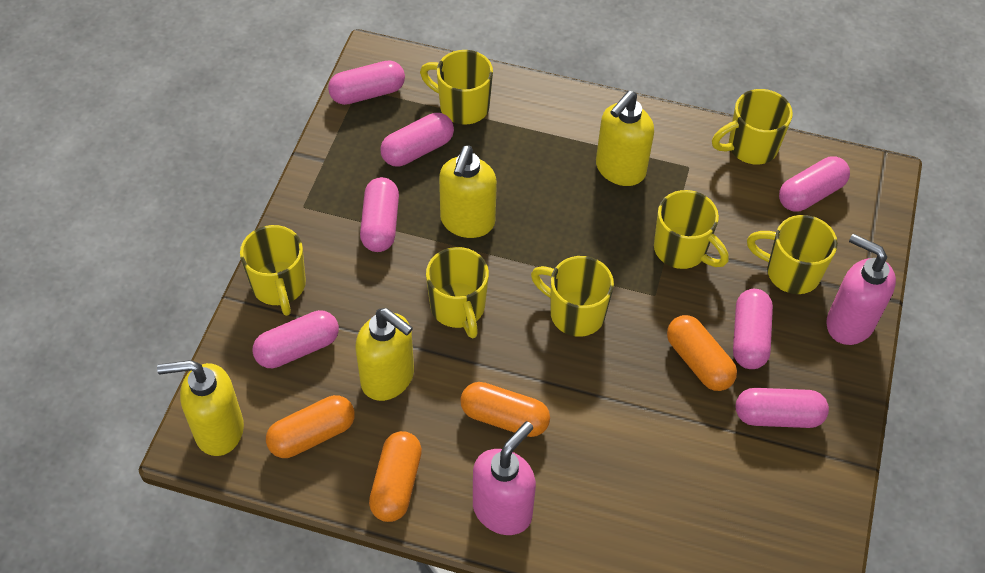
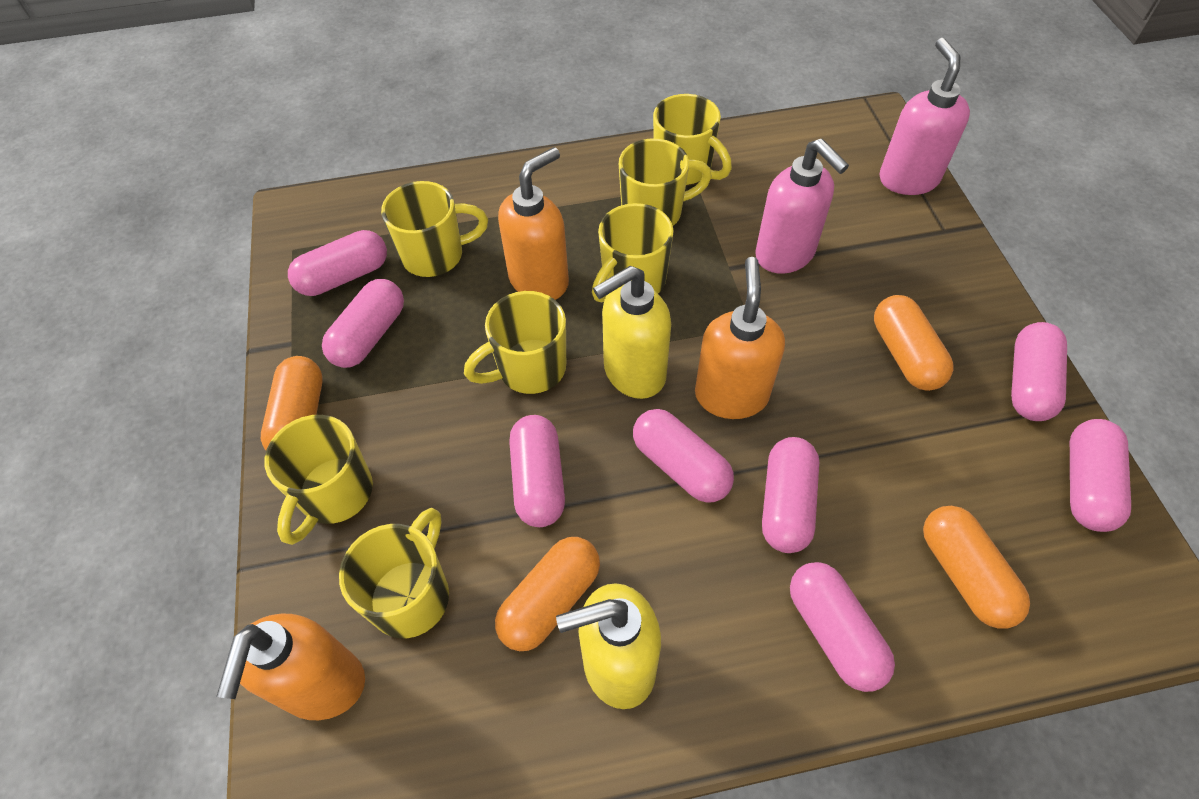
orange soap dispenser: none = 0 -> [216,614,365,720] [498,147,569,300] [695,257,785,419] = 3
pink capsule: [252,310,339,368] [328,60,405,105] [360,177,399,252] [380,113,454,166] [733,289,773,369] [736,388,829,428] [779,156,850,212] = 7 -> [288,230,387,296] [322,279,404,368] [509,415,565,527] [633,409,734,503] [762,437,819,553] [790,562,895,692] [1011,322,1067,421] [1070,419,1131,532] = 8
yellow soap dispenser: [157,360,244,456] [356,308,414,401] [439,145,497,238] [596,91,654,186] = 4 -> [556,583,661,709] [593,266,671,399] = 2

